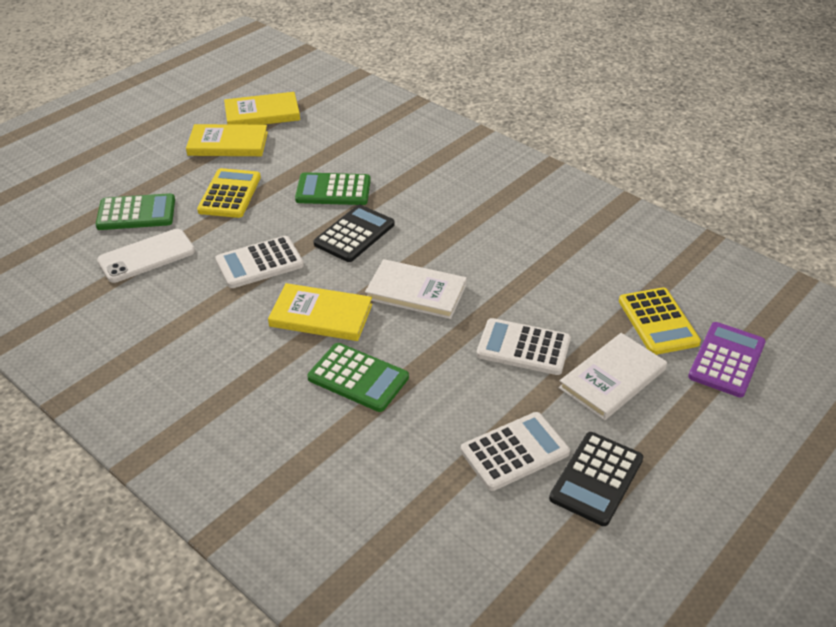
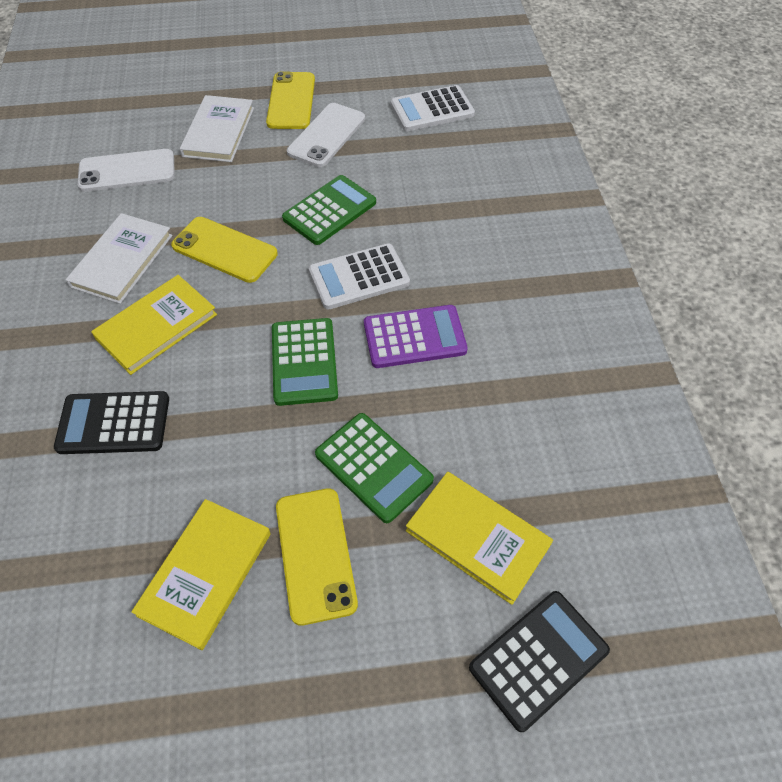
white calculator: [215,236,304,288] [460,412,570,491] [476,318,571,375] = 3 -> [309,243,410,310] [391,85,475,131] = 2
white phone: [97,229,195,283] = 1 -> [77,149,175,192] [287,103,365,167] = 2
yellow calculator: [197,168,261,218] [619,287,701,355] = 2 -> none = 0
yellow phone: none = 0 -> [171,217,278,283] [266,71,315,129] [276,488,358,626] = 3

